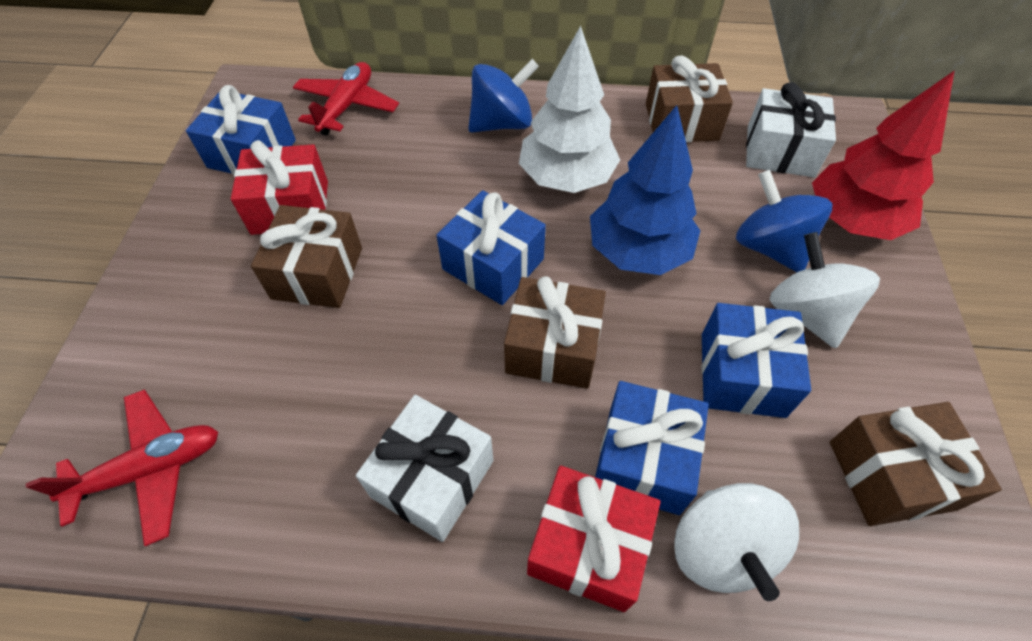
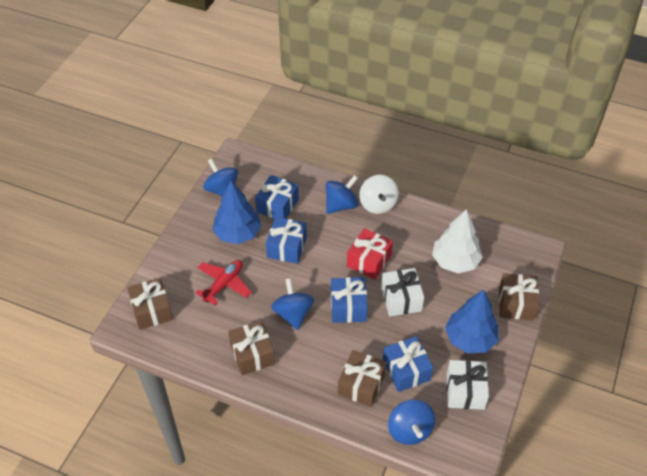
blue spinning top: [468,59,539,132] [736,170,832,272] = 2 -> [203,158,238,196] [271,278,314,330] [325,175,358,214] [388,399,435,445] = 4
blue tree: [590,105,700,275] = 1 -> [213,181,262,244] [445,290,499,353] = 2
red gift: [231,140,328,235] [527,466,661,612] = 2 -> [347,228,393,280] = 1
red plane: [26,390,218,546] [293,62,399,136] = 2 -> [195,260,252,305] = 1
red tree: [812,70,955,240] = 1 -> none = 0
white spinning top: [674,483,799,601] [770,232,880,348] = 2 -> [359,175,399,214] = 1

